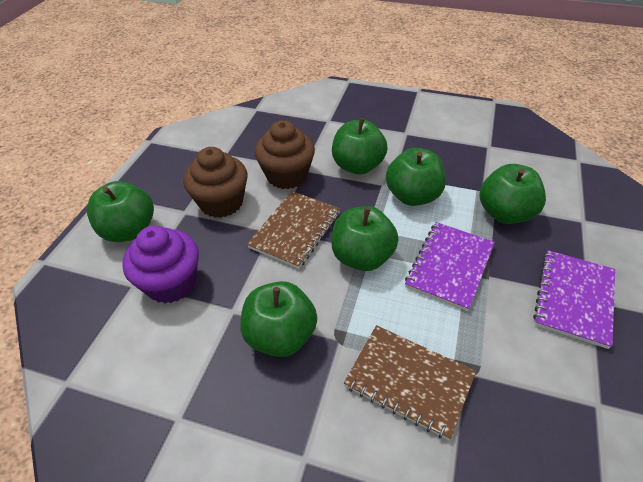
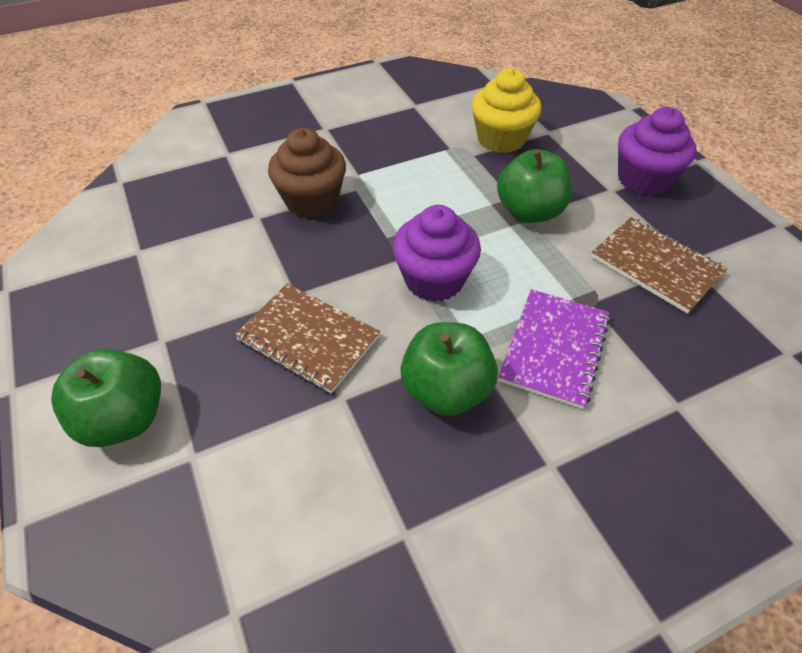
brown cupcake: [183,147,247,218] [255,120,315,189] = 2 -> [268,128,346,218] = 1
green apple: [87,181,154,242] [240,281,317,357] [331,206,399,271] [332,118,388,175] [386,148,446,206] [480,164,546,224] = 6 -> [51,349,161,447] [400,322,498,416] [497,149,572,223] = 3
purple cupcake: [122,226,199,304] = 1 -> [393,205,481,302] [618,107,696,196] = 2
purple notebook: [405,222,495,311] [533,250,615,349] = 2 -> [498,289,610,409] = 1
yellow cupcake: none = 0 -> [472,68,542,153] = 1

